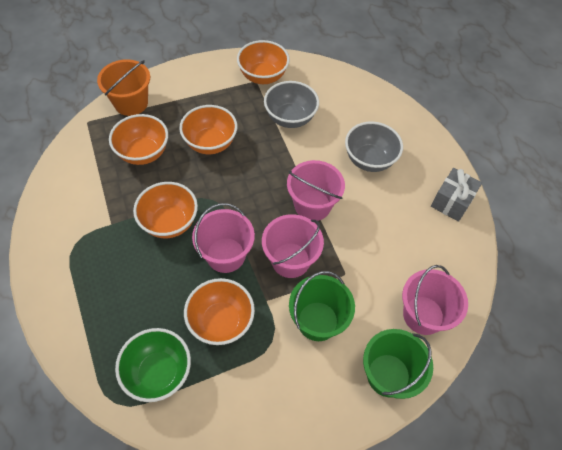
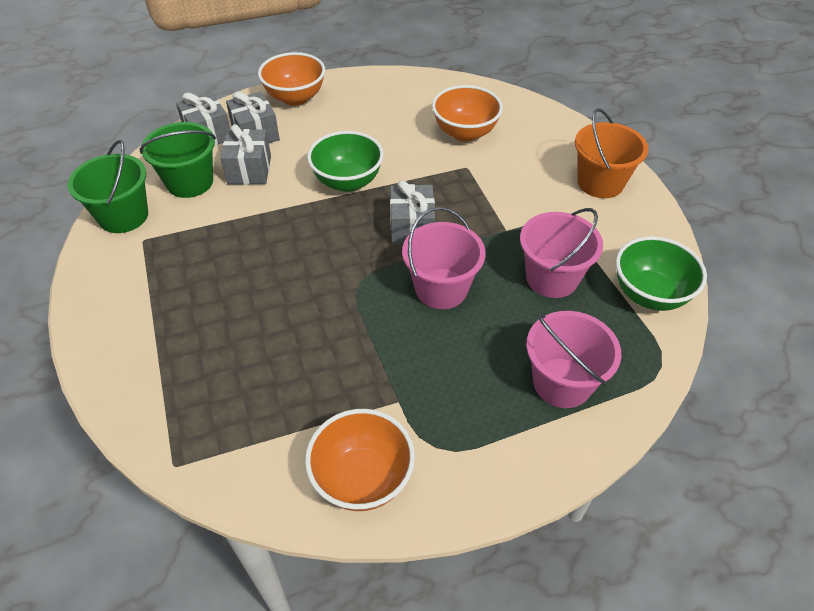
green bowl: [115,328,191,402] = 1 -> [307,131,384,192] [616,236,707,311] = 2
grey bowl: [264,81,319,128] [345,122,403,172] = 2 -> none = 0
grey gift: [431,168,482,222] = 1 -> [176,92,230,146] [220,124,271,185] [226,91,280,143] [390,180,435,245] = 4
orange bowl: [109,114,168,165] [133,182,198,238] [179,105,237,154] [184,278,255,345] [237,40,290,84] = 5 -> [258,52,325,106] [305,409,415,511] [432,85,503,142] = 3
pink bucket: [192,203,255,273] [262,214,324,278] [287,160,345,221] [402,265,468,335] = 4 -> [402,207,486,309] [520,208,603,298] [526,311,621,408] = 3

